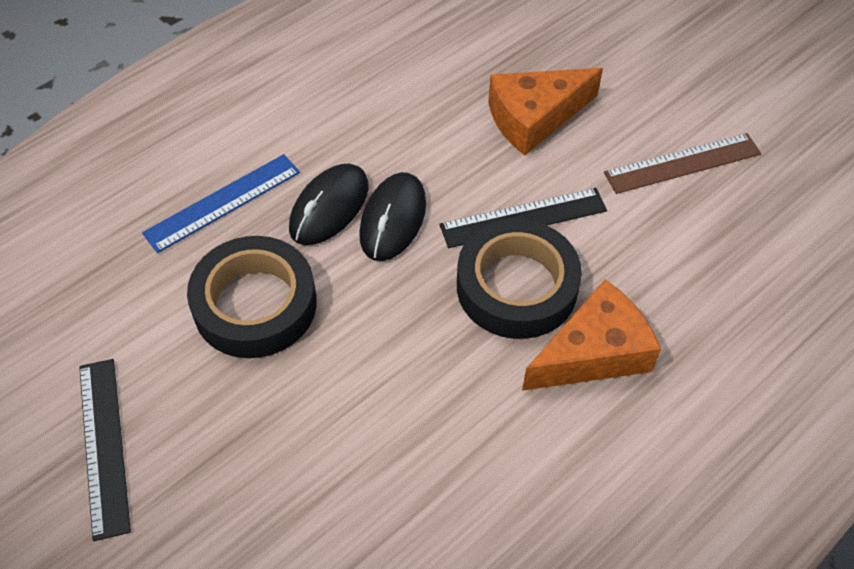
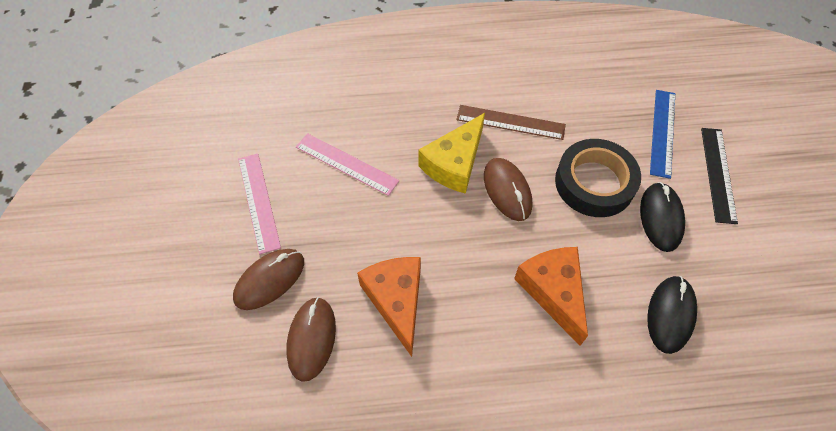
black ruler: [79,359,131,541] [439,188,607,248] = 2 -> [701,128,738,224] = 1
black tape: [187,236,317,358] [457,219,582,339] = 2 -> [555,139,641,217] = 1
brown mouse: none = 0 -> [233,249,304,310] [286,297,336,382] [484,158,532,221] = 3
pink ruler: none = 0 -> [238,154,281,254] [296,133,399,196] = 2
yellow cheese: none = 0 -> [418,113,485,194] = 1

